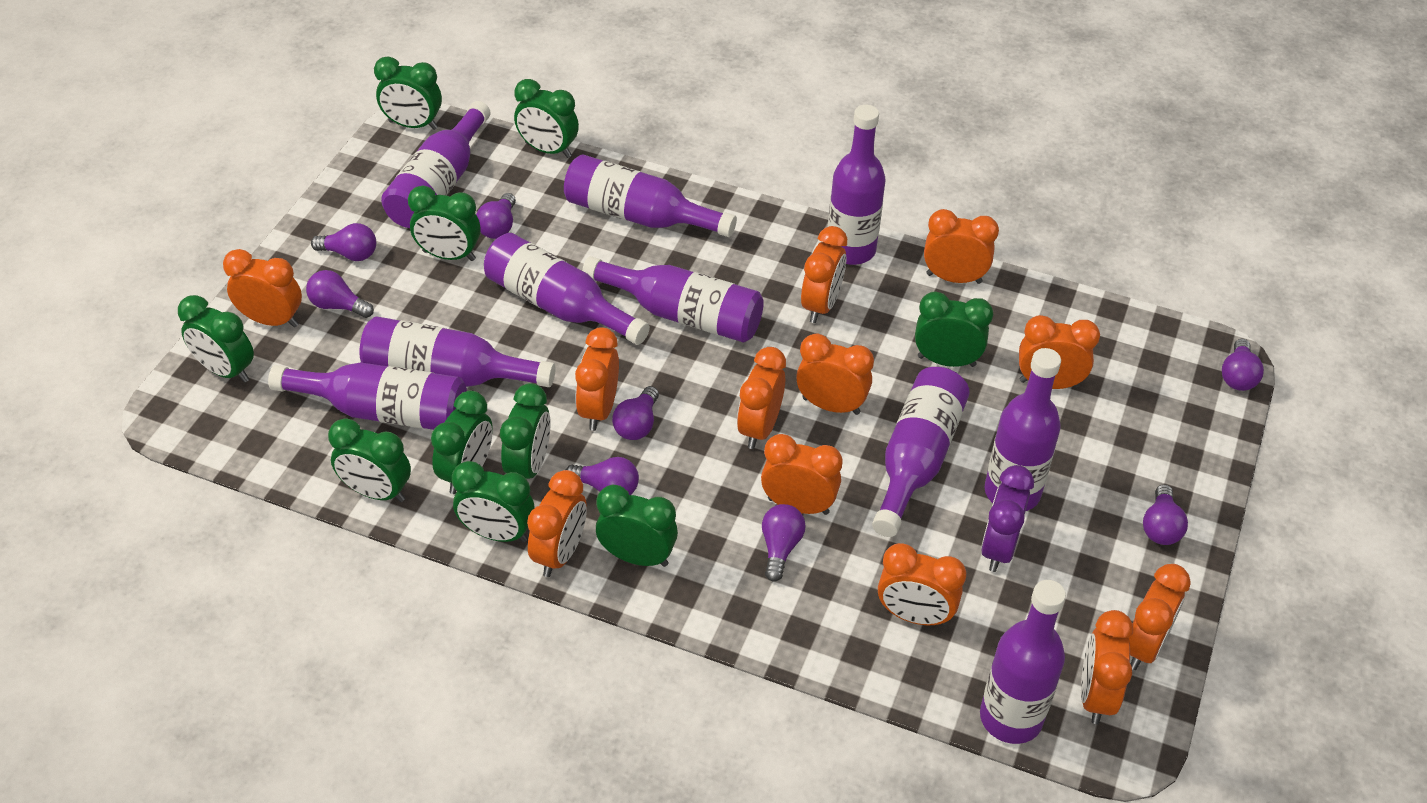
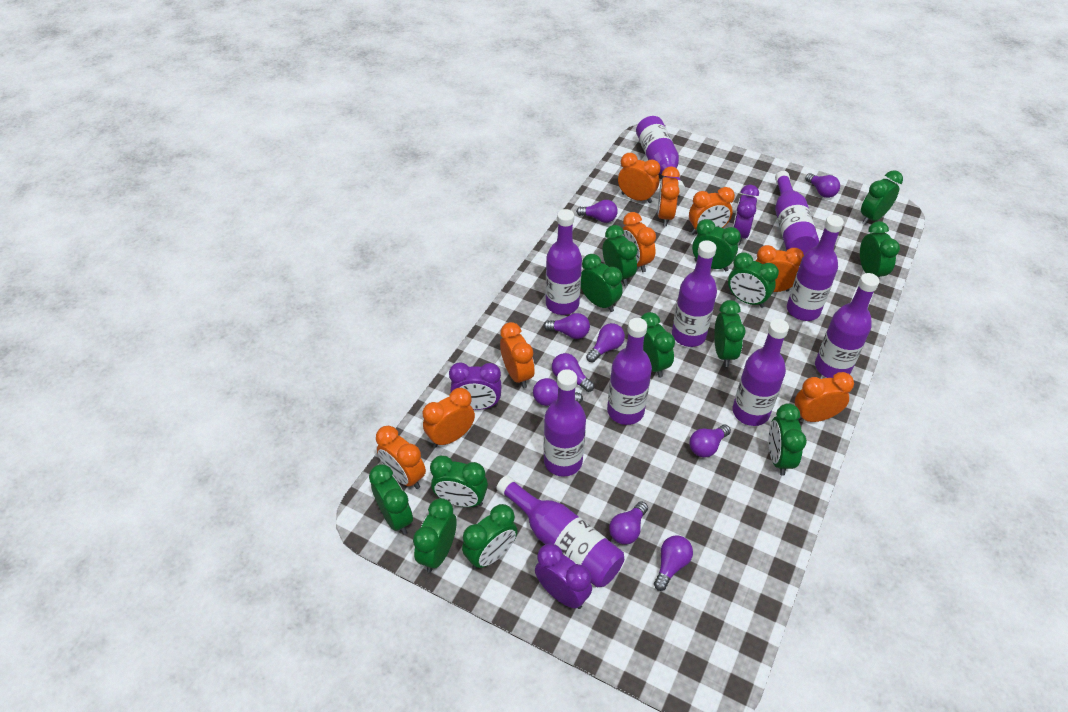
green clock: [178,295,254,383] [328,418,411,502] [374,57,442,130] [408,186,481,261] [431,390,493,494] [452,461,535,543] [500,383,551,479] [514,79,579,158] [596,485,678,567] [915,291,993,367] = 10 -> [369,464,413,534] [413,498,457,573] [430,456,488,507] [462,504,518,569] [581,254,623,312] [603,225,638,286] [641,312,675,378] [692,219,741,272] [714,300,746,367] [728,253,779,308] [769,403,807,476] [860,221,900,279] [861,170,903,225] = 13
orange clock: [223,249,302,327] [527,470,587,577] [575,327,619,431] [737,347,786,449] [761,434,843,515] [796,334,874,415] [801,226,847,323] [878,543,966,626] [924,209,999,284] [1019,315,1100,389] [1081,610,1133,724] [1128,564,1191,670] = 12 -> [376,426,426,489] [423,388,475,448] [500,322,535,388] [618,153,660,203] [622,212,656,272] [657,166,680,226] [689,187,735,235] [756,245,804,292] [795,372,854,422] = 9
purple clock: [981,465,1034,572] = 1 -> [449,363,502,410] [535,543,592,609] [733,185,759,245] = 3
purple light bulb: [306,270,374,318] [311,223,376,261] [476,193,516,239] [566,457,639,495] [612,386,659,440] [762,504,806,581] [1143,484,1188,545] [1222,339,1264,391] = 8 -> [533,378,583,406] [543,313,590,339] [552,353,594,392] [576,200,618,223] [586,323,625,363] [609,501,648,545] [654,535,693,591] [689,425,731,457] [805,173,840,198] = 9

